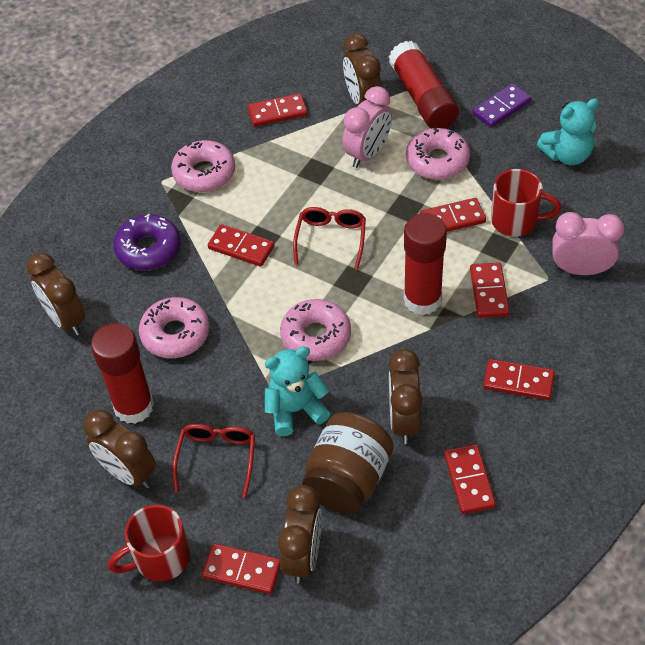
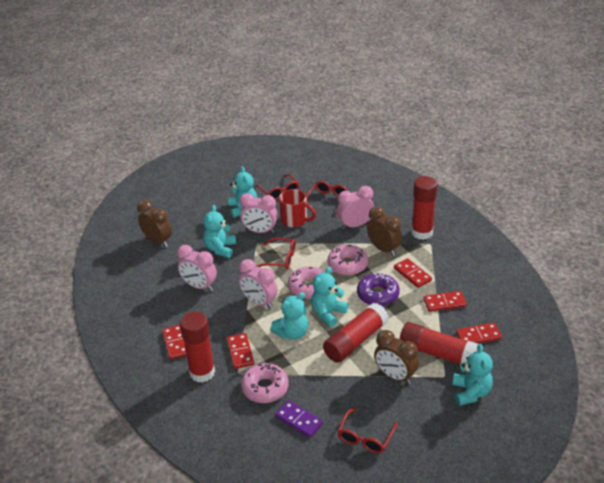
brown clock: [27,253,85,335] [84,410,156,489] [278,485,322,583] [343,33,382,106] [389,349,423,444] = 5 -> [137,200,172,247] [367,207,402,256] [374,330,419,384] = 3
brown jar: [302,412,393,514] = 1 -> none = 0
pink clock: [342,86,392,168] [552,212,624,275] = 2 -> [177,245,217,291] [239,193,278,233] [239,259,278,309] [337,186,374,229] = 4
pink donut: [139,297,210,358] [171,140,235,192] [280,299,351,361] [406,128,470,180] = 4 -> [241,363,289,403] [288,266,325,299] [327,245,368,276] = 3
red domino: [202,543,281,594] [208,224,274,267] [247,93,308,127] [420,198,486,232] [444,444,496,514] [470,262,510,318] [483,359,555,400] = 7 -> [162,325,187,360] [227,333,254,369] [394,258,432,288] [424,291,467,312] [456,323,502,344] = 5
red glasses: [172,424,255,498] [293,207,366,270] = 2 -> [255,174,299,200] [257,238,296,270] [306,181,348,216] [337,408,398,453] = 4
red glue stick: [91,323,154,424] [389,41,459,129] [404,213,447,315] = 3 -> [180,311,215,383] [323,303,389,363] [400,322,478,364] [411,176,437,240] = 4
red mug: [108,505,190,582] [491,169,561,236] = 2 -> [279,189,316,228] = 1
turquoise teddy bear: [265,347,330,436] [536,98,599,165] = 2 -> [203,205,236,258] [228,166,257,218] [270,292,309,340] [311,267,349,327] [453,344,493,406] = 5

